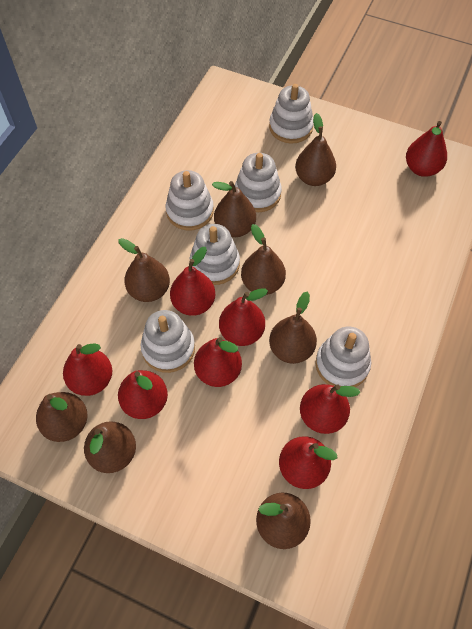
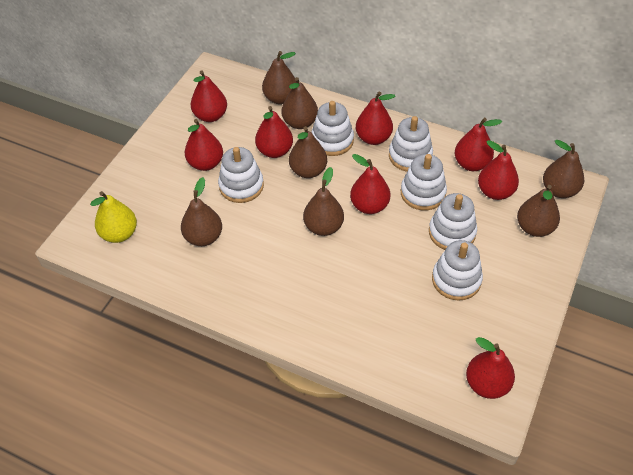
brown pear: [36,392,88,442] [84,421,136,473] [118,238,170,302] [212,181,256,237] [241,224,286,295] [256,493,311,549] [269,291,317,364] [295,113,336,186] = 8 -> [181,177,222,246] [262,51,297,104] [281,77,318,129] [289,126,327,178] [303,167,344,236] [517,185,560,237] [543,140,584,198] = 7
yellow pear: none = 0 -> [90,191,137,243] = 1

